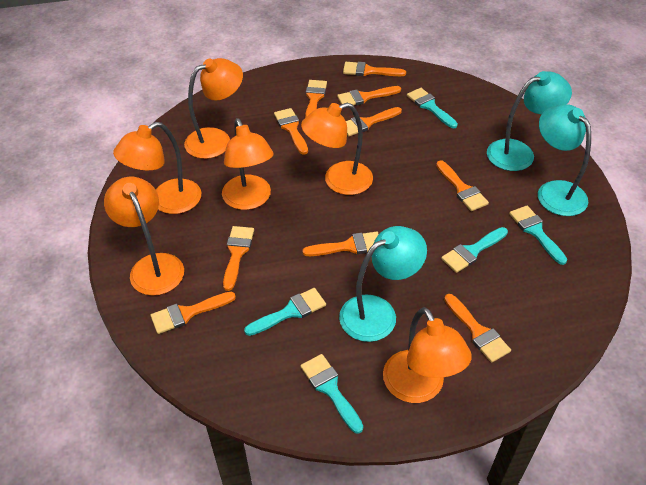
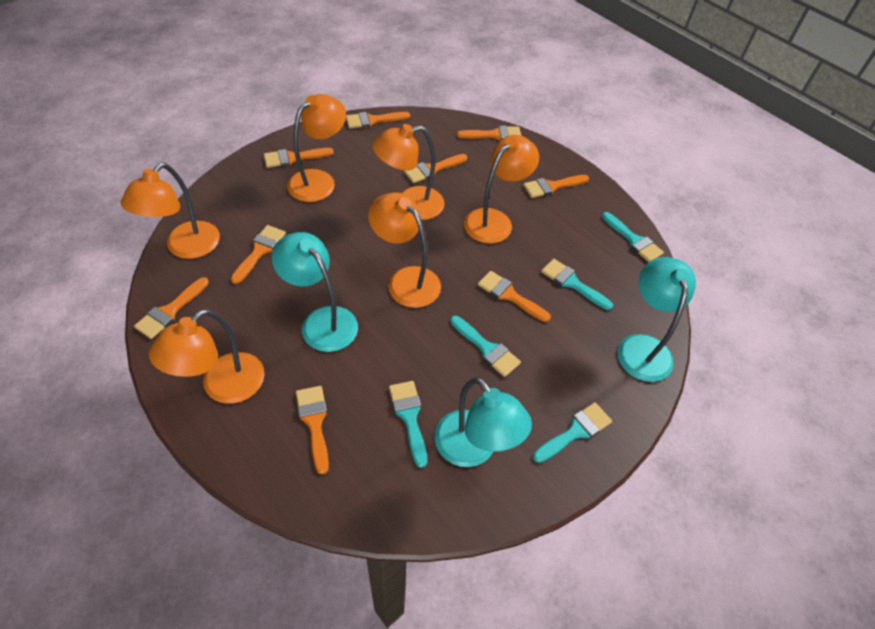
orange brush: [151,292,236,334] [223,226,254,291] [274,108,308,155] [302,232,379,256] [305,80,327,118] [337,86,401,105] [343,62,406,76] [346,107,402,136] [436,160,489,211] [444,294,511,363] = 10 -> [134,277,209,339] [231,225,286,284] [264,148,334,168] [296,386,329,475] [346,112,410,129] [404,154,467,183] [457,126,521,140] [478,271,551,322] [523,175,589,198] = 9

